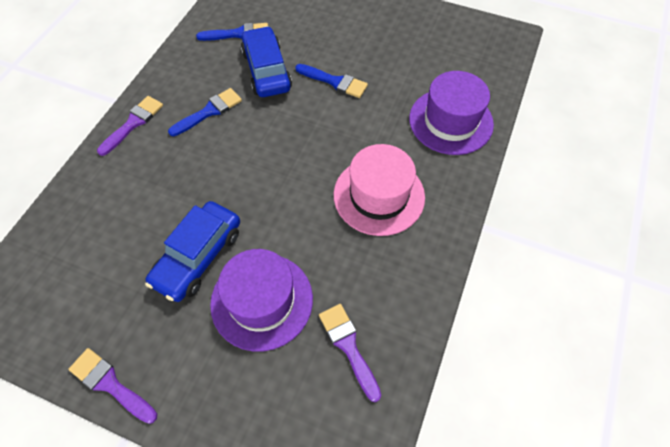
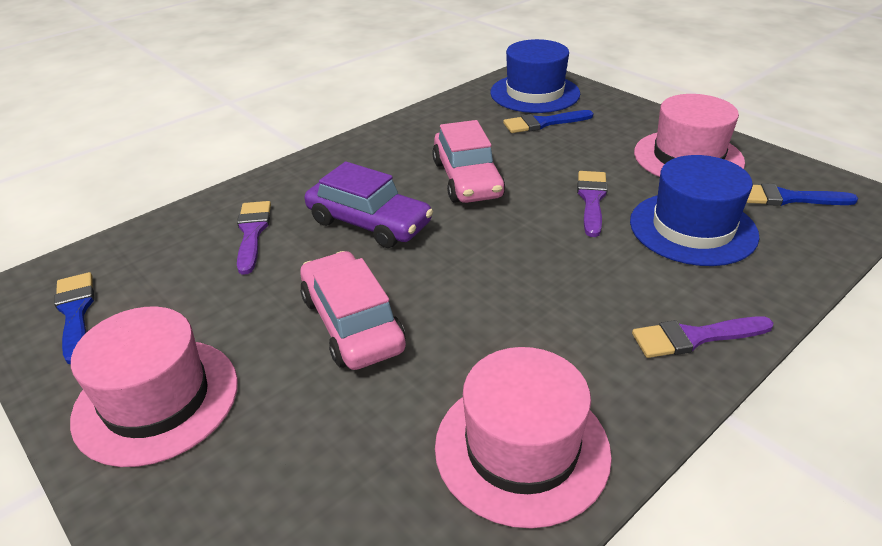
blue car: [145,201,240,302] [241,26,292,97] = 2 -> none = 0
blue hat: none = 0 -> [490,39,580,113] [630,155,759,266] = 2
pink car: none = 0 -> [300,251,406,370] [432,120,505,203] = 2
pink hat: [334,144,425,236] = 1 -> [70,306,238,467] [435,347,612,529] [634,94,745,177] = 3
purple car: none = 0 -> [305,161,433,248] = 1
purple hat: [210,249,313,352] [409,71,494,155] = 2 -> none = 0

